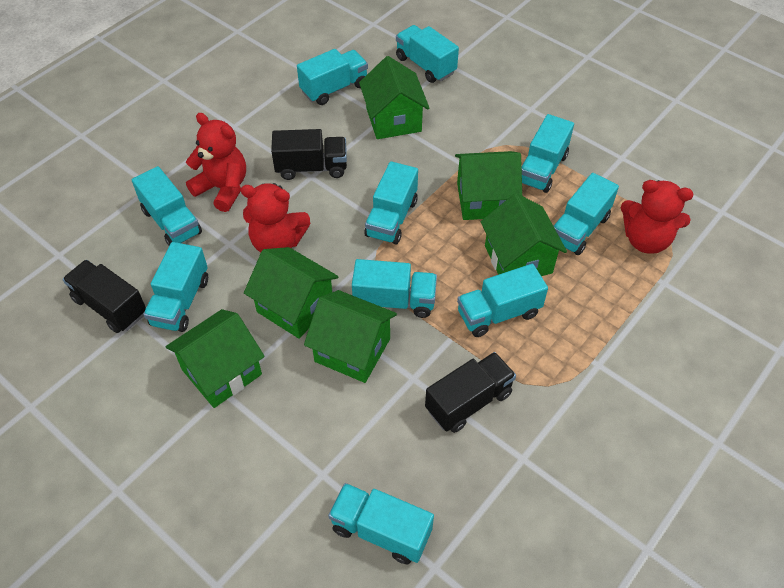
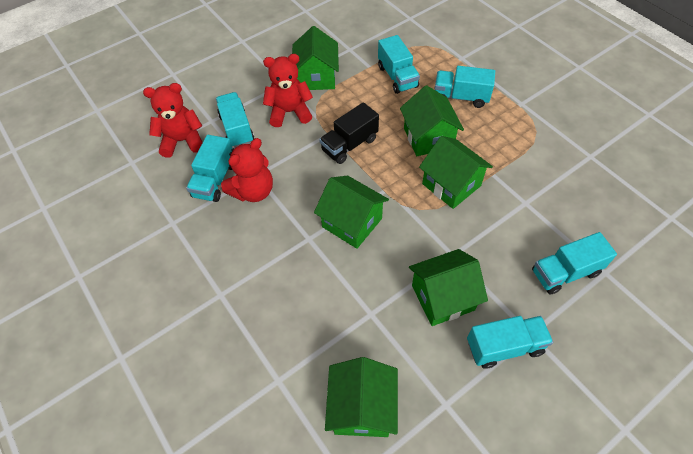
black truck: [63,260,146,333] [271,129,347,180] [425,352,516,433] = 3 -> [319,102,379,164] = 1
turquoise truck: [132,166,202,246] [143,242,208,332] [297,49,368,105] [328,483,434,564] [352,259,437,318] [364,161,418,245] [396,25,459,83] [457,264,548,337] [522,114,574,193] [554,173,619,255] = 10 -> [186,135,233,202] [216,92,254,148] [378,35,420,94] [434,66,495,108] [467,316,553,368] [532,232,617,294] = 6

